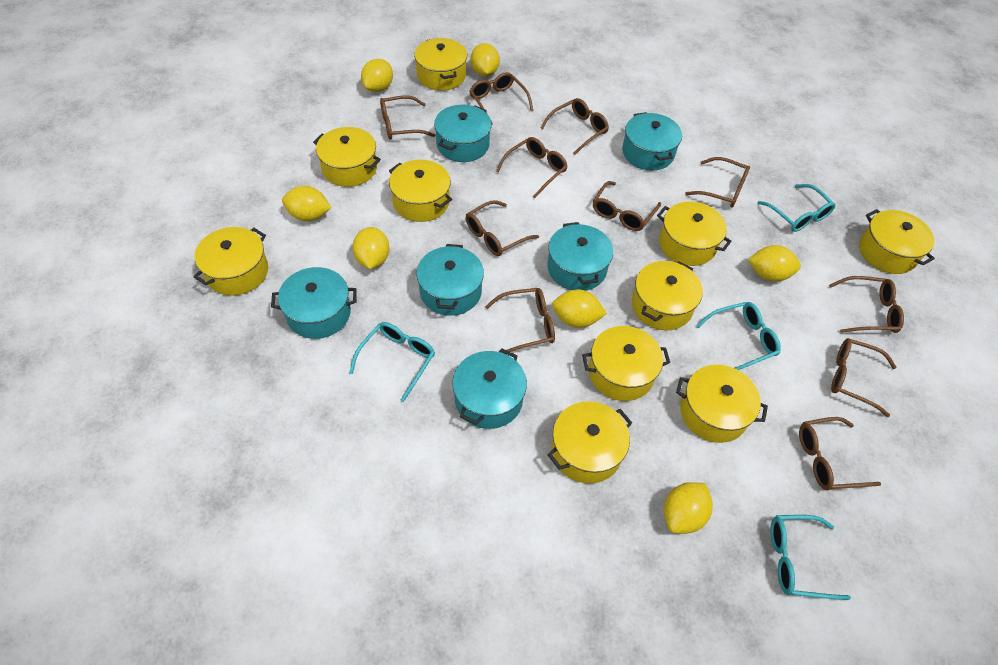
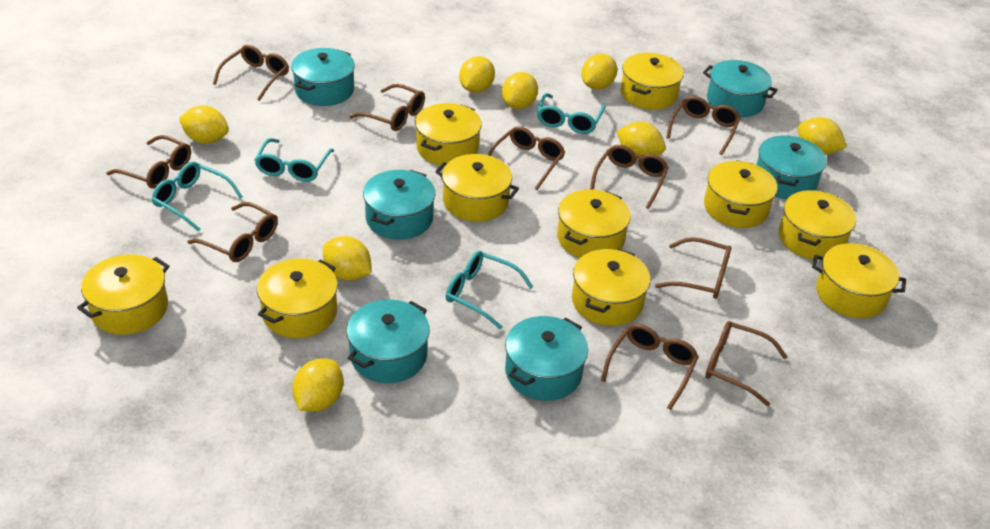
brown glasses: [380,95,435,139] [466,200,539,256] [470,72,533,125] [485,288,555,354] [496,137,568,198] [541,98,609,155] [593,181,661,231] [685,157,750,207] [799,417,881,490] [829,276,904,333] [831,338,896,417] = 11 -> [106,135,191,189] [187,202,278,262] [213,45,289,101] [349,84,425,131] [488,126,565,190] [590,145,669,209] [601,324,699,410] [655,237,731,299] [666,96,741,155] [705,321,788,406] = 10
yellow lemon: [282,186,331,221] [352,227,390,269] [361,59,393,92] [471,43,500,76] [552,289,607,328] [664,482,713,534] [748,245,801,282] = 7 -> [179,105,229,144] [292,358,344,412] [323,236,371,280] [459,56,495,93] [502,72,538,109] [581,54,617,90] [617,122,666,159] [798,117,846,155] = 8

